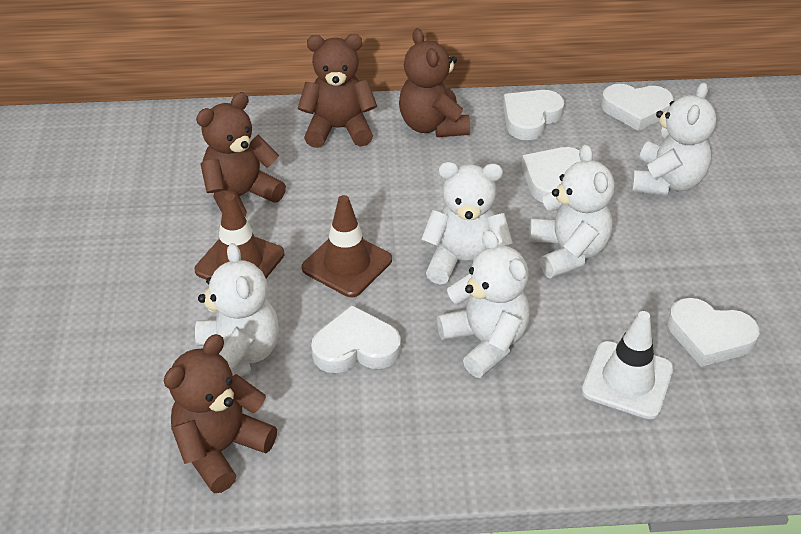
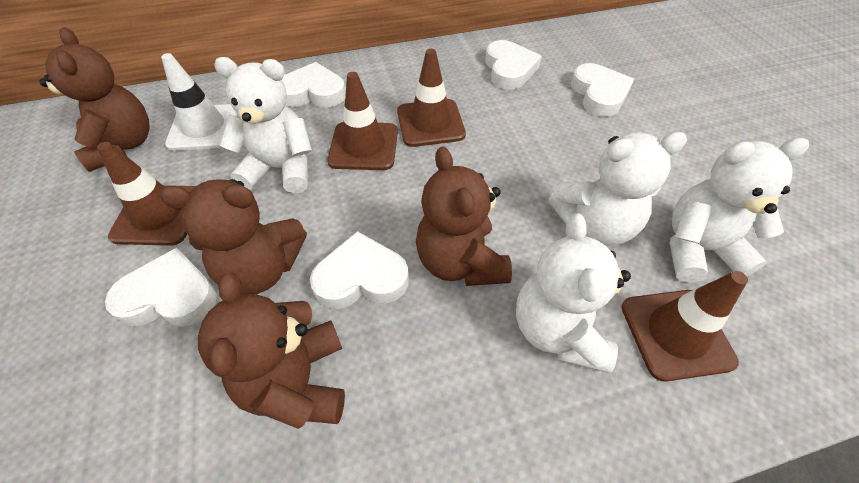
brown traffic cone: [195,193,284,280] [302,195,392,297] = 2 -> [97,142,195,246] [327,72,398,170] [397,49,466,147] [621,271,748,382] = 4
white teddy bear: [195,243,279,377] [421,162,513,285] [437,230,530,378] [529,144,615,279] [631,82,716,195] = 5 -> [214,57,312,194] [516,213,631,373] [549,132,687,246] [670,138,809,283] = 4

